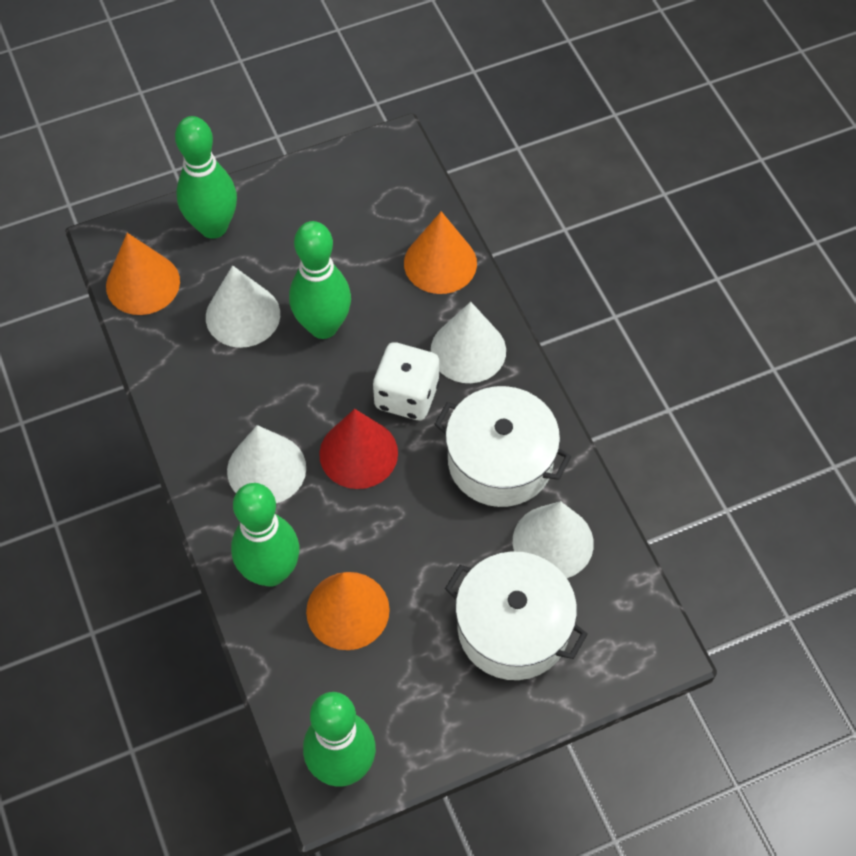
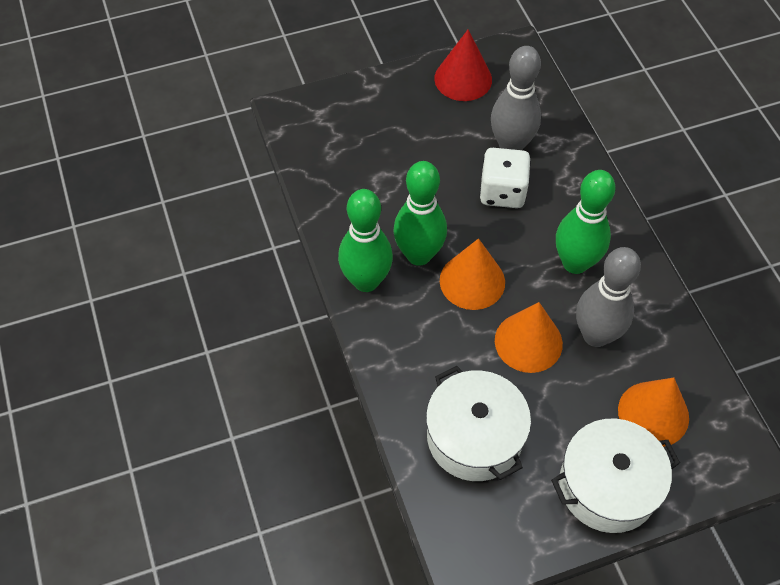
green bowling pin: [175,116,237,239] [231,483,300,587] [289,221,351,339] [303,692,376,787] = 4 -> [338,189,393,292] [393,161,447,266] [556,170,616,274] = 3
grey bowling pin: none = 0 -> [491,46,541,150] [576,247,641,347] = 2
white cone: [206,265,280,348] [227,425,306,503] [431,302,506,383] [513,501,594,578] = 4 -> none = 0

